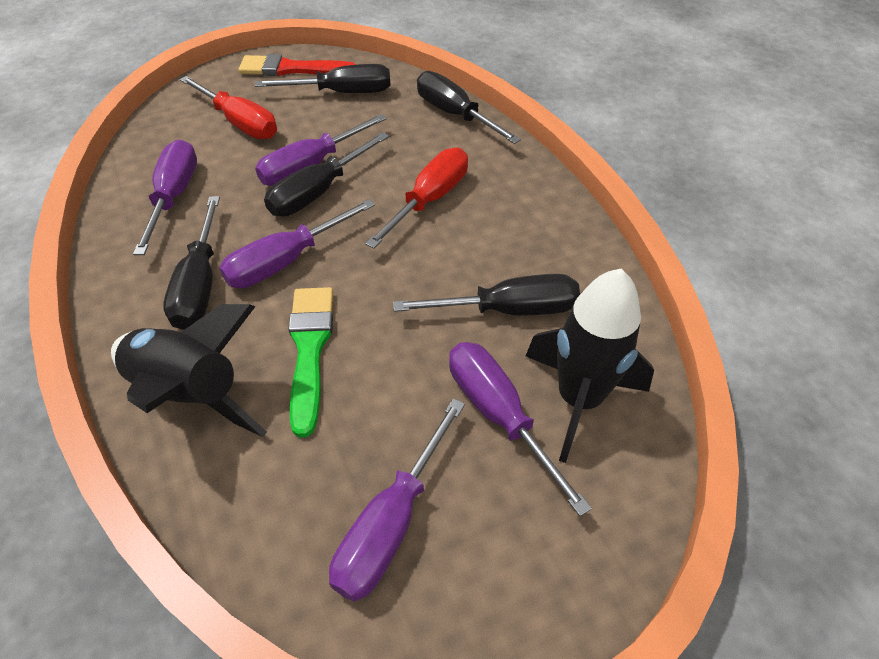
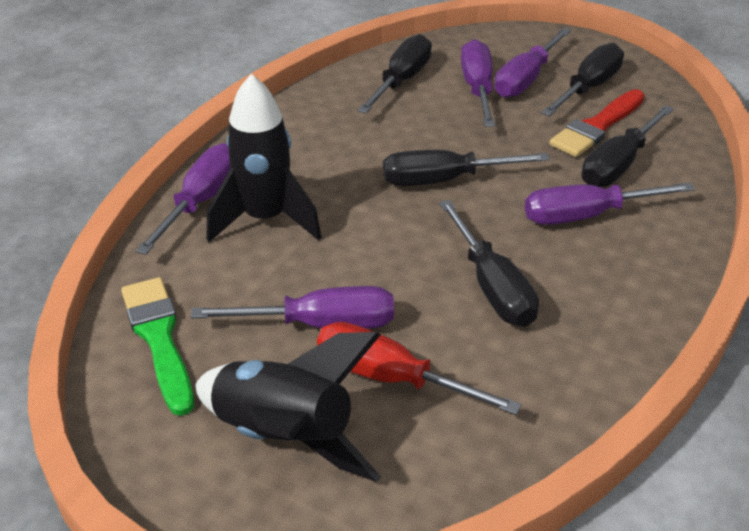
red screwdriver: [180,76,277,139] [365,147,468,249] = 2 -> [317,322,521,415] = 1

